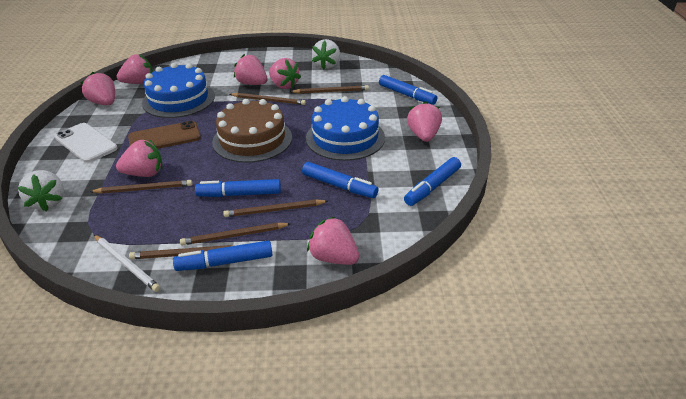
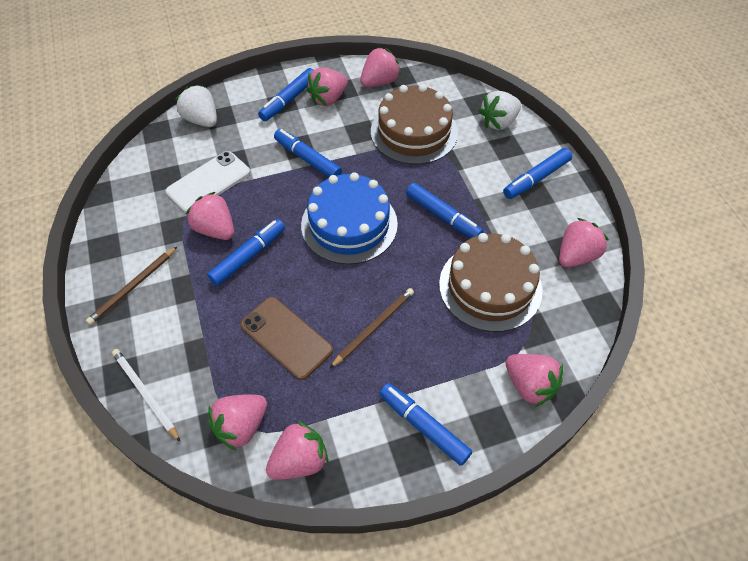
blue cake: [142,63,215,118] [306,96,385,161] = 2 -> [301,172,398,265] = 1
blue marker: [173,240,272,271] [195,179,281,197] [302,162,379,198] [379,75,438,105] [404,157,461,206] = 5 -> [207,219,285,286] [258,68,314,121] [274,129,342,177] [379,383,472,466] [406,183,483,238] [503,148,572,199] = 6
brown cake: [212,99,292,163] = 1 -> [371,84,458,165] [439,233,543,332] = 2
brown pencil: [89,180,192,194] [129,245,234,259] [180,223,291,245] [223,199,328,217] [230,93,306,105] [290,85,369,94] = 6 -> [86,247,177,325] [330,288,414,368] = 2

